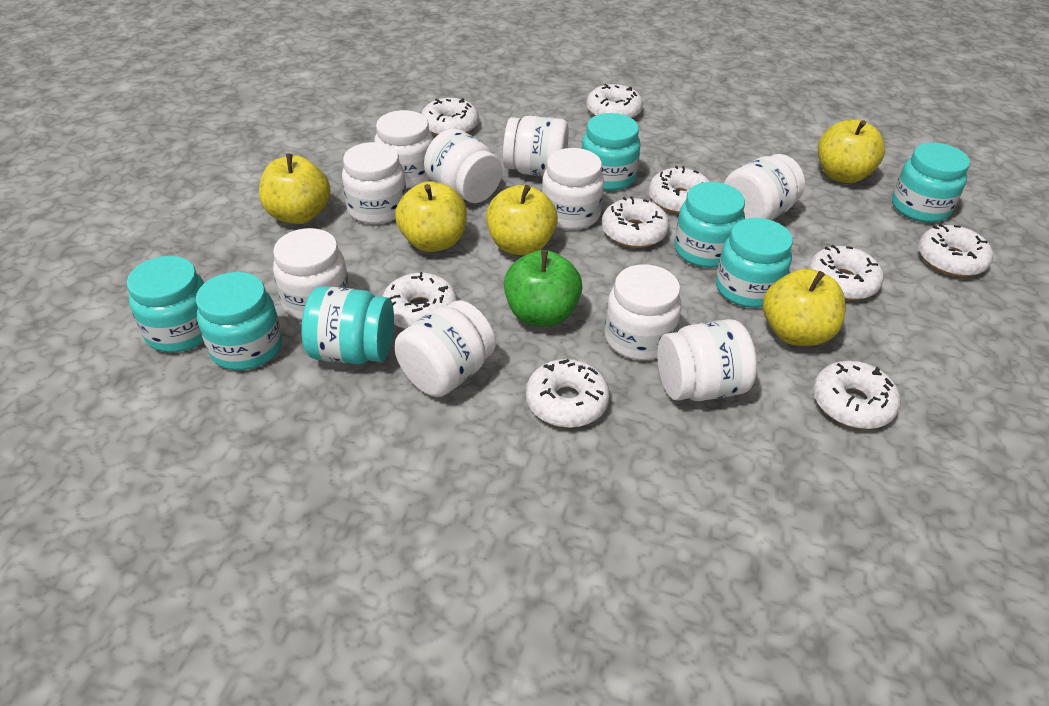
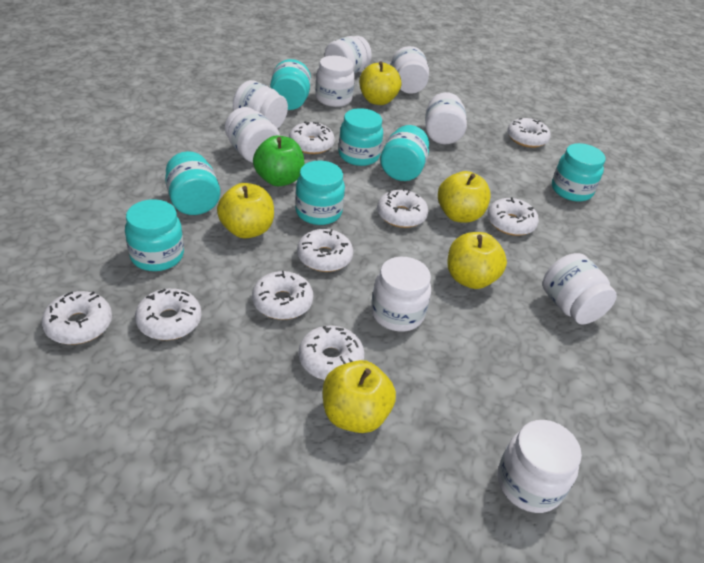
white jar: [273,228,349,320] [342,142,406,224] [374,110,433,188] [395,301,496,397] [424,129,502,203] [503,115,569,177] [542,148,604,230] [605,264,681,360] [657,319,757,401] [724,154,805,220] = 10 -> [225,107,280,163] [233,80,288,129] [315,55,355,107] [324,36,372,74] [371,257,431,332] [391,46,429,94] [425,92,467,144] [498,420,582,513] [542,253,617,325] = 9

